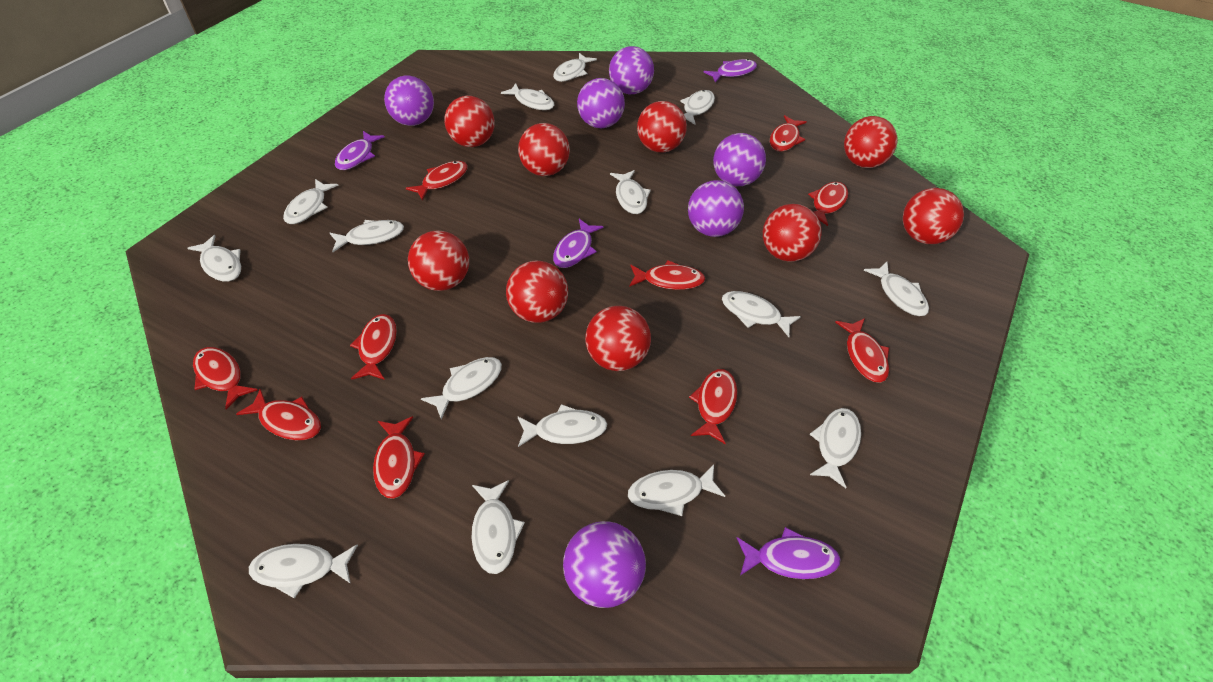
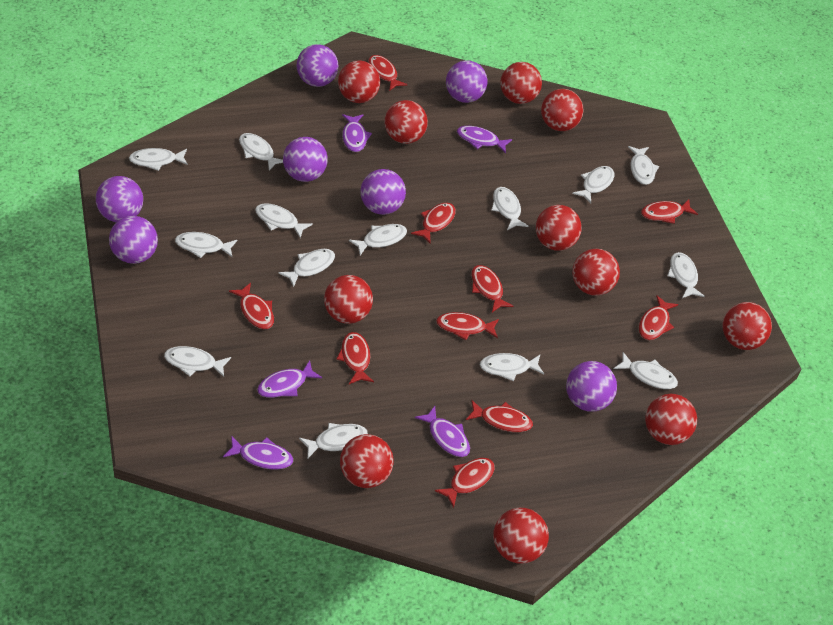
purple ball: [384,76,434,126] [563,521,646,608] [577,78,625,128] [609,46,654,94] [688,180,744,237] [713,133,766,186] = 6 -> [96,176,143,222] [109,216,158,264] [283,137,328,182] [297,44,338,87] [360,169,406,215] [446,60,487,103] [566,361,617,412] = 7
purple fish: [335,131,385,170] [553,219,604,268] [703,59,757,83] [737,527,841,579] = 4 -> [223,436,293,469] [257,360,322,398] [342,114,372,152] [415,406,470,457] [457,126,512,153] = 5
red ball: [408,230,469,291] [444,96,495,147] [506,260,568,323] [518,123,570,176] [585,306,651,371] [637,101,687,153] [763,204,822,262] [844,116,898,168] [903,188,964,244] = 9 -> [324,275,373,324] [338,61,380,103] [340,434,394,488] [384,100,428,144] [493,508,549,564] [500,62,542,104] [536,205,582,251] [541,89,583,131] [572,249,620,296] [645,394,697,445] [723,302,772,350] = 11
white fish: [188,235,241,281] [249,544,358,599] [283,179,339,224] [330,220,404,252] [421,357,502,420] [472,480,525,574] [501,83,554,110] [517,404,607,447] [553,53,597,82] [610,170,651,214] [628,464,725,516] [680,90,715,125] [722,291,801,337] [810,408,861,488] [863,262,929,316] = 15 -> [129,148,188,171] [164,346,231,377] [175,232,237,258] [239,133,283,171] [255,203,313,238] [278,249,335,287] [299,423,368,459] [349,224,407,255] [480,353,544,381] [491,187,529,230] [572,166,614,203] [614,352,678,389] [628,146,659,185] [667,252,705,298] = 14

